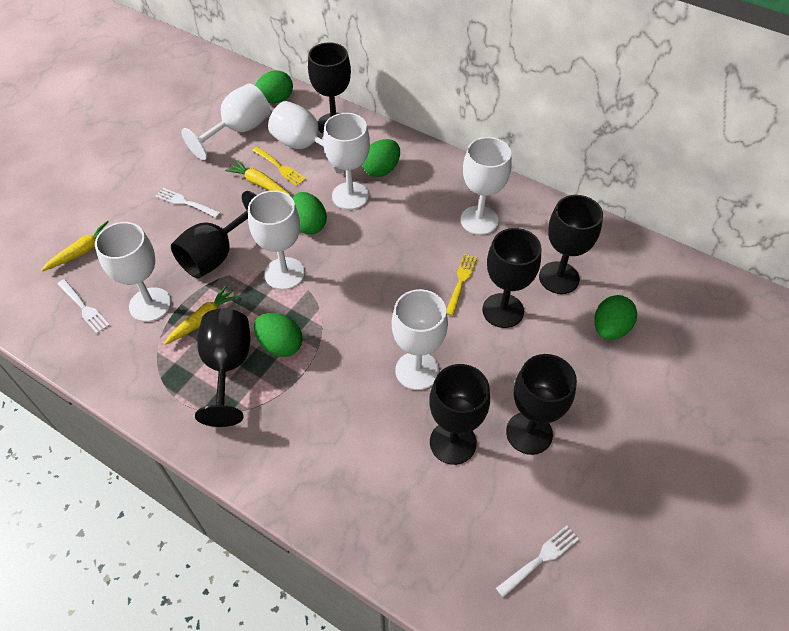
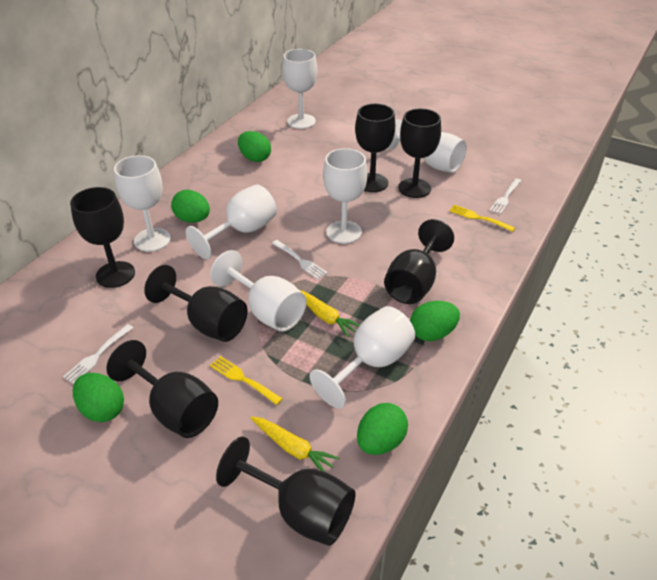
yellow carrot: [41,221,109,271] [164,285,239,345] [225,160,290,196] = 3 -> [251,417,340,472] [300,290,360,337] = 2

